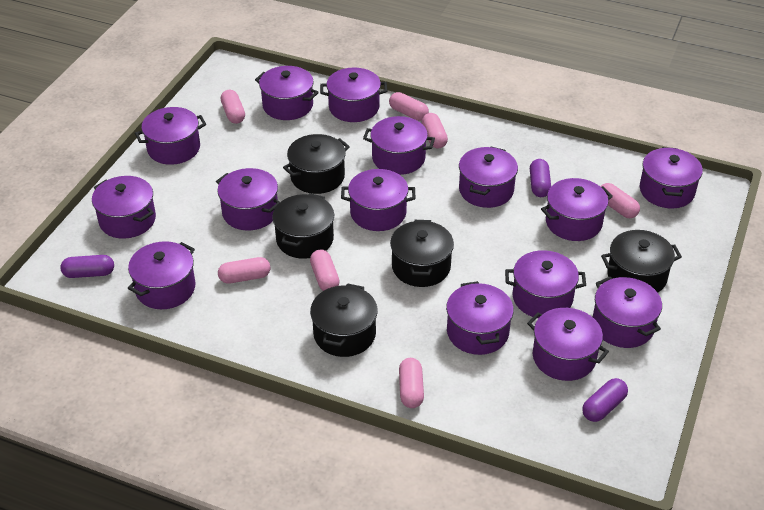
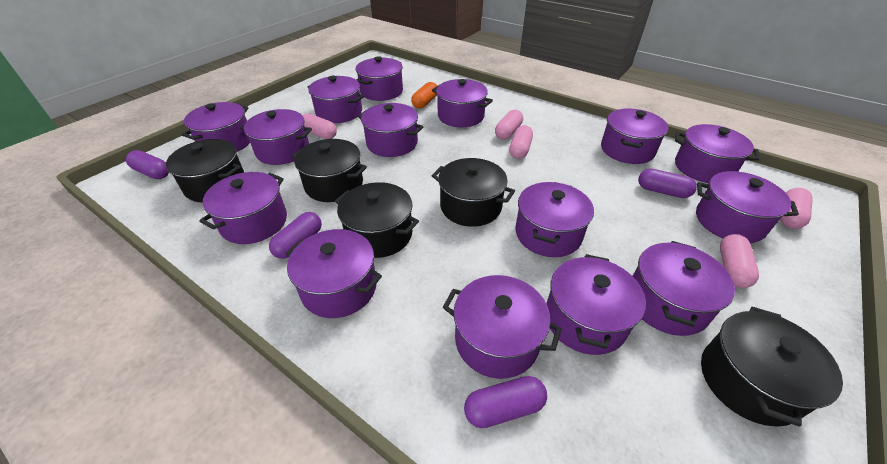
orange capsule: none = 0 -> [411,82,437,109] = 1
pink capsule: [218,257,270,284] [221,90,245,124] [310,249,340,291] [389,92,429,121] [399,358,424,408] [422,113,448,148] [600,183,640,218] = 7 -> [302,113,337,139] [495,110,523,140] [509,125,533,159] [720,234,759,288] [780,188,813,229] = 5
purple capsule: [61,255,114,278] [530,159,551,197] [582,378,628,422] = 3 -> [126,150,169,179] [269,212,322,259] [464,376,547,428] [638,169,697,198] = 4

